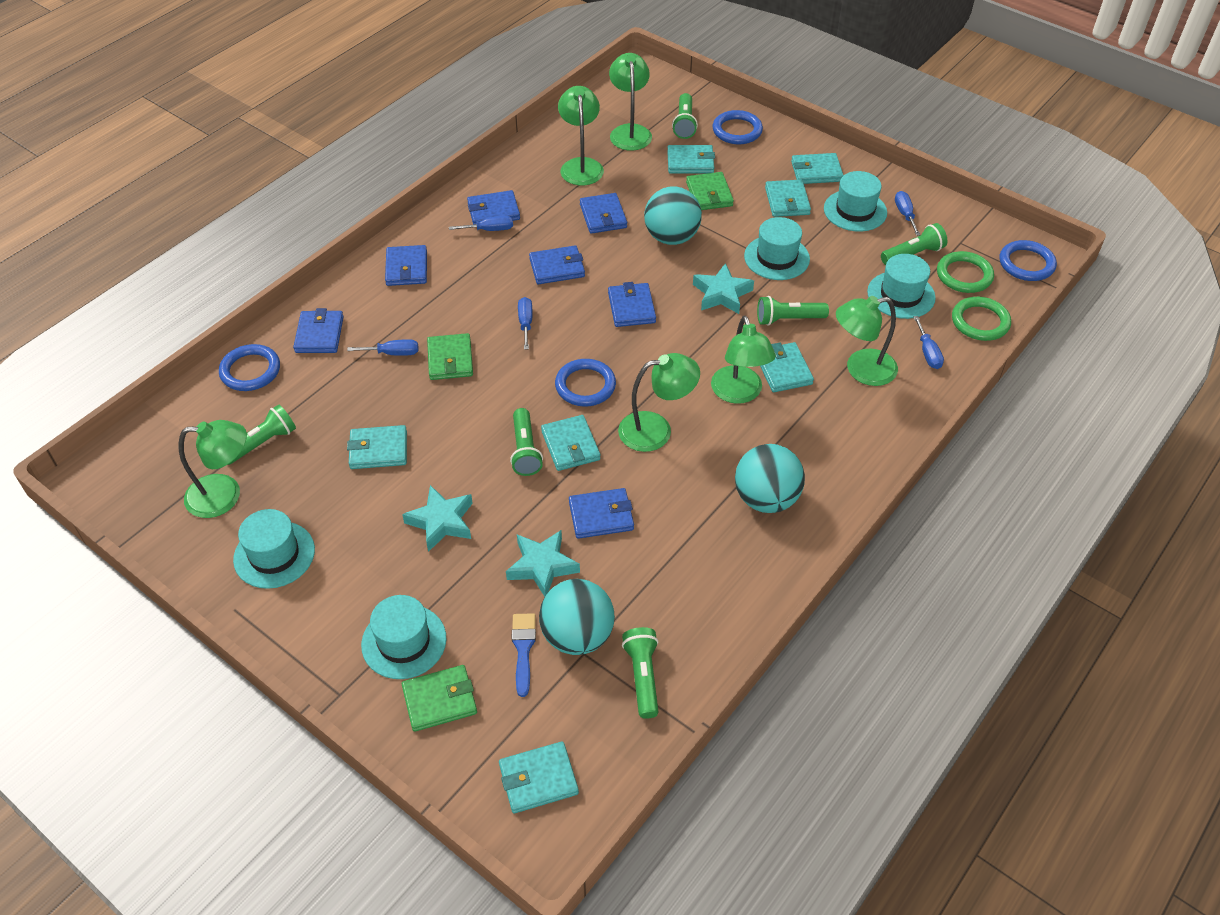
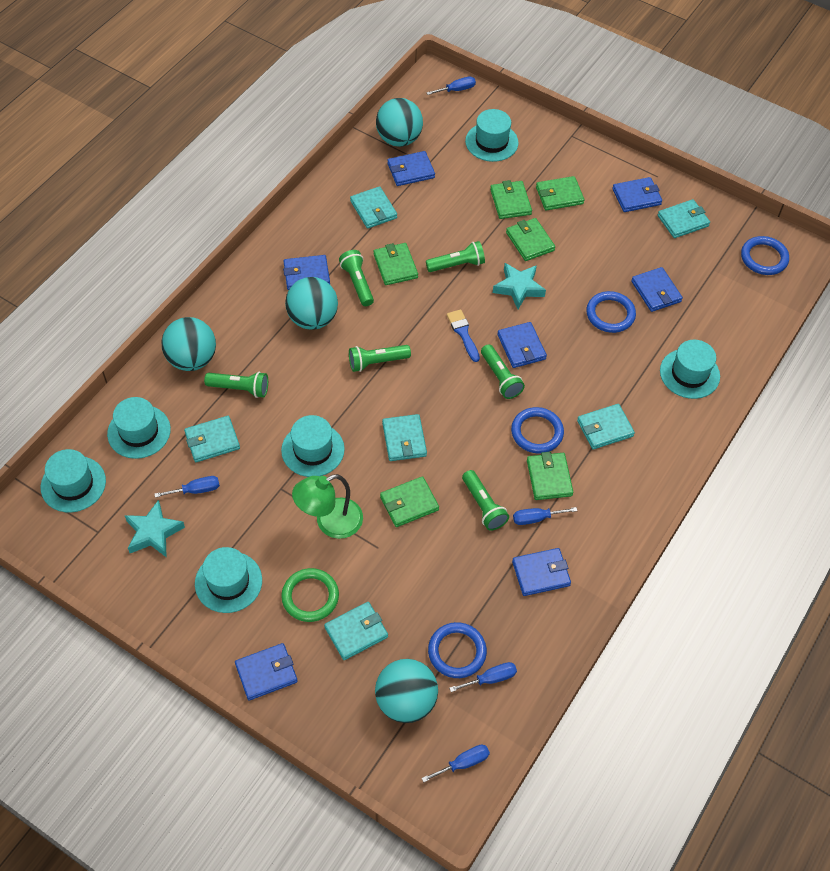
green lamp: [178,420,247,518] [558,86,604,186] [609,53,652,151] [618,353,700,452] [711,316,776,404] [836,296,898,386] = 6 -> [292,474,363,539] = 1
green ring: [937,251,994,293] [952,297,1011,341] = 2 -> [281,568,339,622] = 1
green wallet: [402,665,477,732] [427,333,473,380] [686,172,734,210] = 3 -> [374,243,418,285] [380,476,439,527] [490,180,532,219] [506,218,555,261] [527,452,573,500] [536,176,584,211] = 6
turquoise ball: [539,579,615,655] [644,186,702,245] [735,444,805,513] = 3 -> [162,317,216,371] [285,277,338,330] [375,659,438,723] [376,98,423,147] = 4
turquoise hat: [233,509,315,589] [361,595,447,679] [744,217,810,280] [824,171,887,232] [867,254,936,319] = 5 -> [41,449,106,512] [107,397,171,459] [195,547,262,613] [281,415,345,477] [465,109,519,162] [660,340,720,399] = 6
turquoise star: [402,485,473,552] [506,530,580,597] [693,263,754,314] = 3 -> [124,500,185,558] [493,263,546,309] = 2
turquoise wallet: [347,425,407,469] [499,741,579,813] [541,415,600,471] [667,145,715,174] [760,342,814,392] [765,180,811,217] [791,153,844,184] = 7 -> [184,416,240,462] [324,602,388,660] [350,186,397,229] [382,414,427,461] [577,404,635,450] [658,199,710,238] = 6

